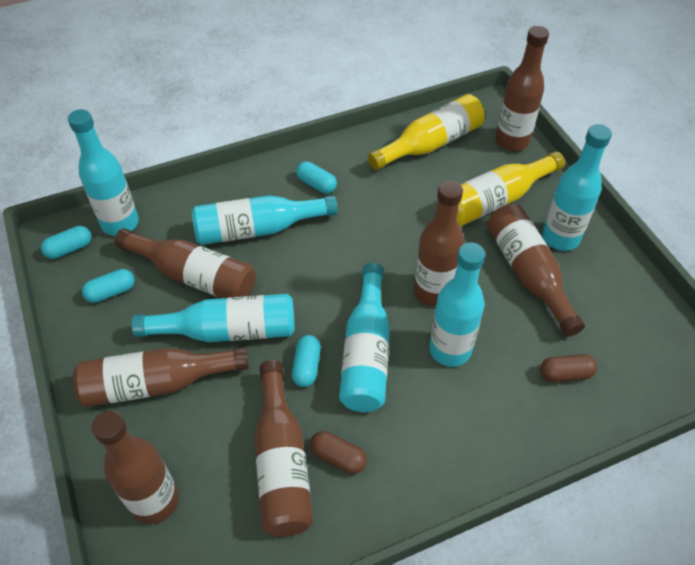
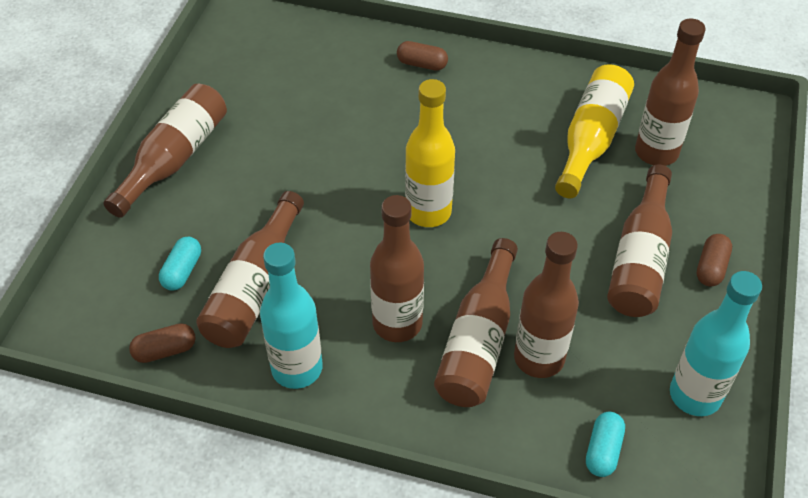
brown capsule: [310,431,367,474] [540,354,597,382] = 2 -> [129,323,196,363] [397,41,448,71] [697,234,732,287] = 3
turquoise bottle: [68,109,139,236] [131,294,295,342] [192,195,338,245] [339,263,390,412] [429,243,485,367] [542,124,612,251] = 6 -> [260,243,323,389] [670,271,762,416] = 2
turquoise capsule: [41,226,92,259] [82,269,135,303] [292,335,321,387] [296,161,337,194] = 4 -> [159,237,201,291] [586,412,625,477] = 2

